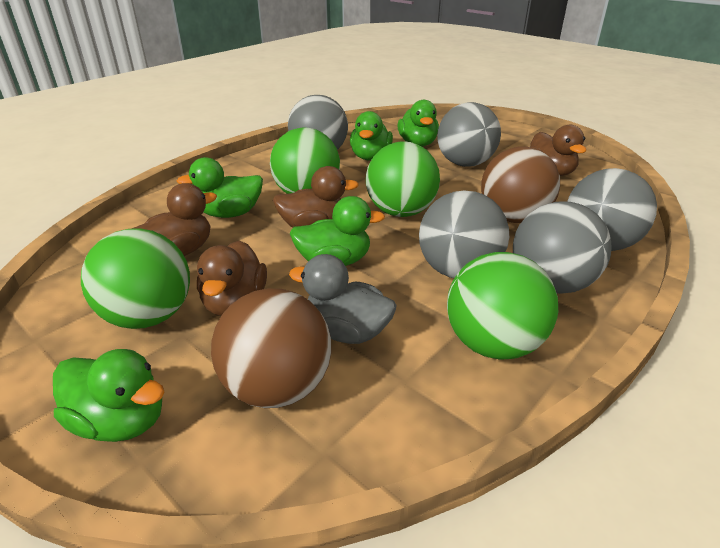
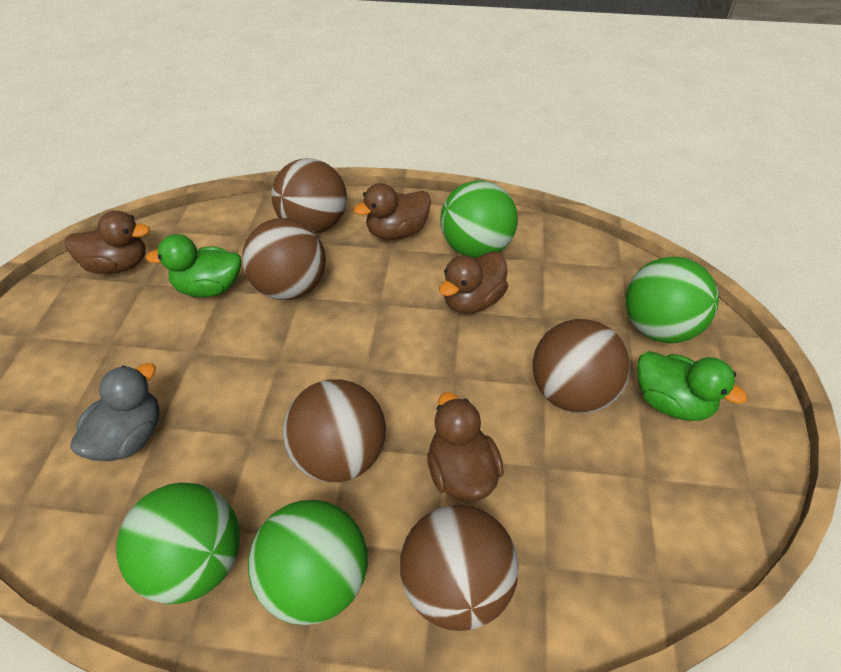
brown ball: [211,288,331,408] [481,147,560,223] = 2 -> [242,218,326,300] [271,158,347,234] [283,379,386,483] [400,505,519,631] [533,319,630,413] = 5
green duck: [53,349,164,442] [177,157,263,218] [290,196,385,266] [350,111,393,160] [397,100,439,147] = 5 -> [146,234,241,297] [637,351,747,421] = 2
grey ball: [288,95,348,150] [419,191,509,278] [437,102,501,167] [513,201,611,294] [567,168,657,251] = 5 -> none = 0

